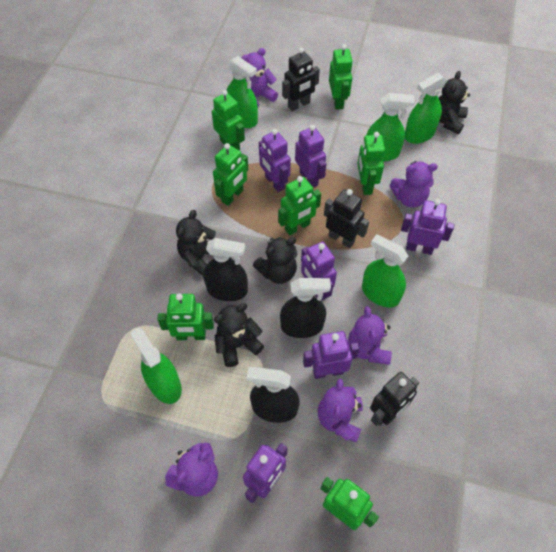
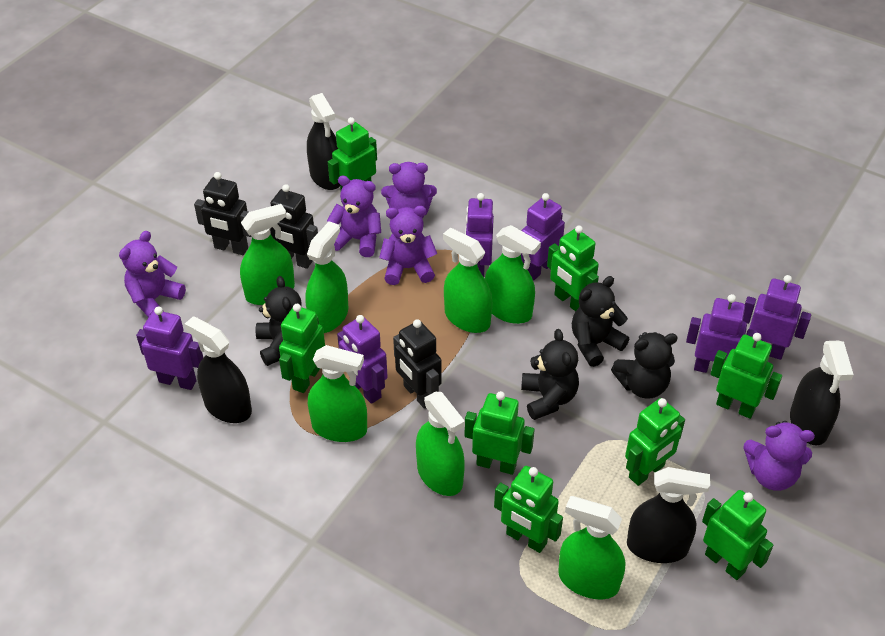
black spray bottle: [203,238,248,301] [247,367,299,423] [280,278,331,338] = 3 -> [185,316,252,423] [307,93,340,190] [627,467,710,563] [790,341,854,446] = 4
green robot: [157,293,214,340] [212,90,245,151] [213,143,248,206] [278,176,321,235] [320,477,379,530] [329,44,353,110] [357,132,385,195] = 7 -> [279,304,325,393] [328,117,377,189] [465,391,535,475] [494,466,563,553] [547,226,599,312] [625,398,685,486] [702,490,774,580] [710,333,782,419] = 8
green spray bottle: [130,328,182,404] [226,56,258,128] [362,234,408,308] [366,93,415,161] [405,73,447,144] = 5 -> [240,204,295,305] [305,221,348,333] [308,345,367,442] [416,392,465,496] [443,228,493,333] [485,225,541,324] [558,496,625,599] = 7

